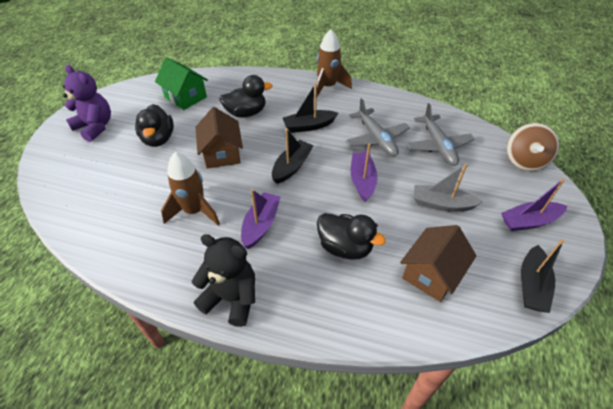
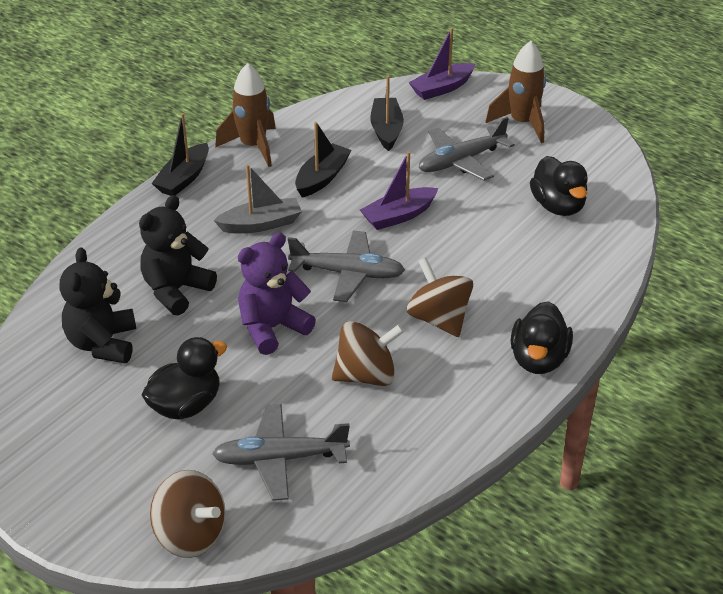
black teddy bear: [192,234,255,327] = 1 -> [60,247,136,363] [139,195,217,315] = 2
brown house: [195,107,243,169] [400,225,477,302] = 2 -> none = 0
brown spinning top: [507,123,559,171] = 1 -> [150,470,226,558] [332,321,404,386] [406,258,473,337] = 3
green house: [155,57,208,110] = 1 -> none = 0
grey plane: [346,98,410,157] [406,103,475,166] = 2 -> [212,404,350,501] [288,231,405,302] [419,117,515,181] = 3
purple boat: [241,189,281,249] [351,144,377,202] [501,178,567,231] = 3 -> [360,151,439,230] [408,27,475,100] = 2

